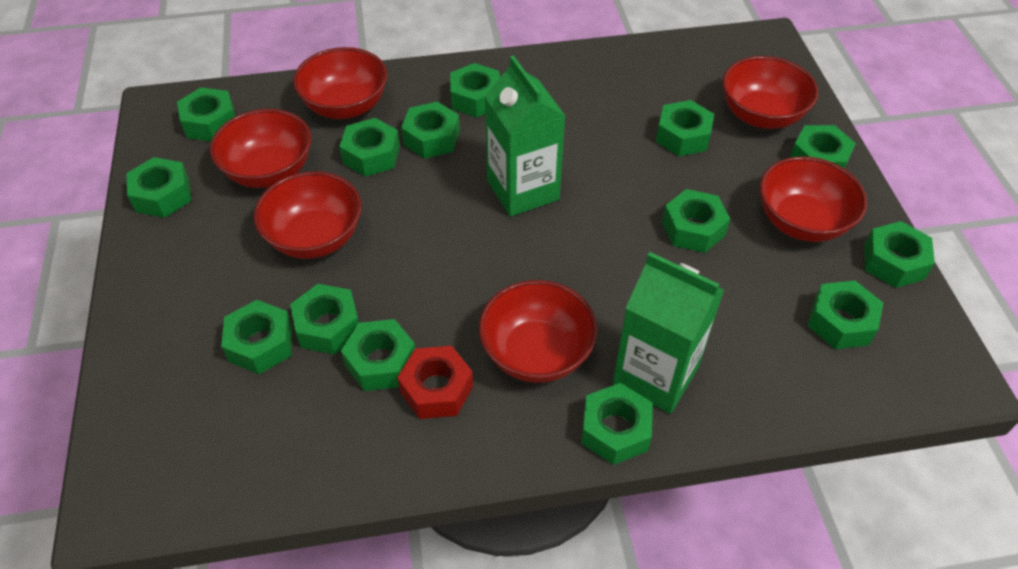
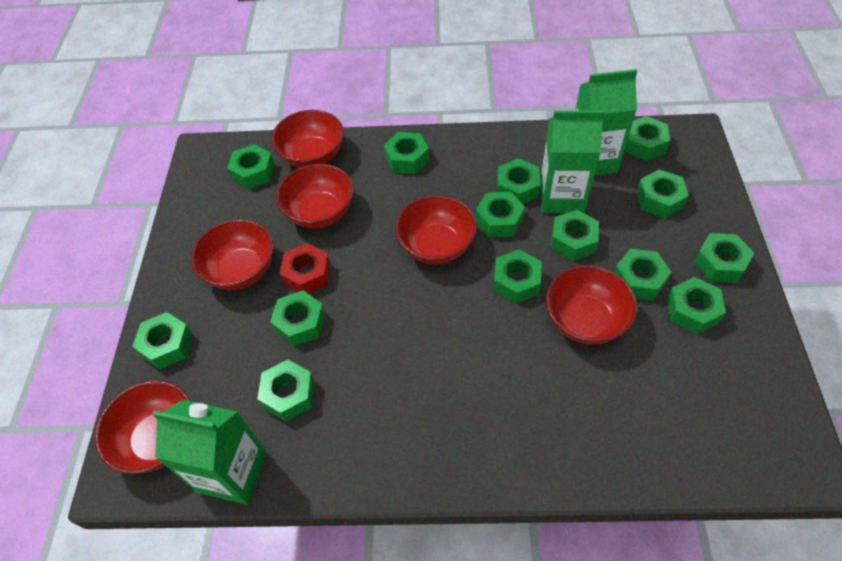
green carton: [484,55,565,217] [613,252,724,414] = 2 -> [153,400,267,505] [540,110,604,214] [576,69,637,175] = 3

